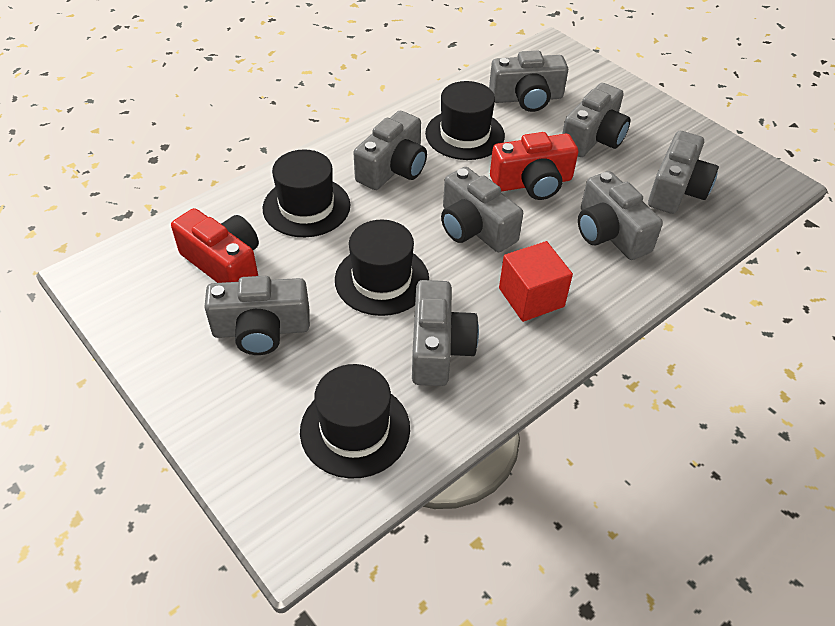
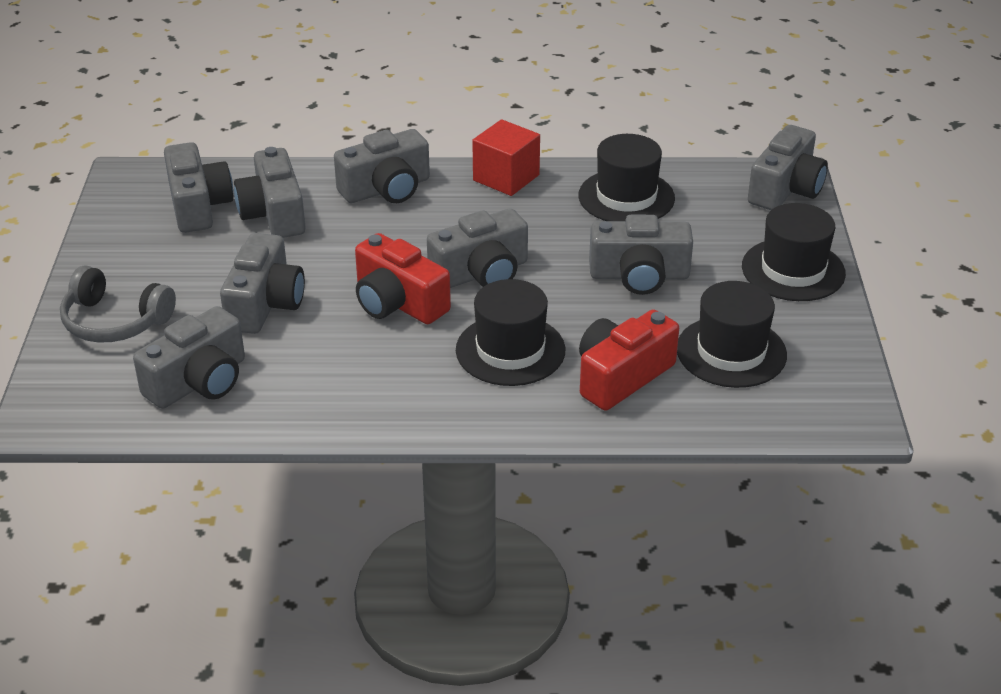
grey headphones: none = 0 -> [60,265,176,342] = 1

